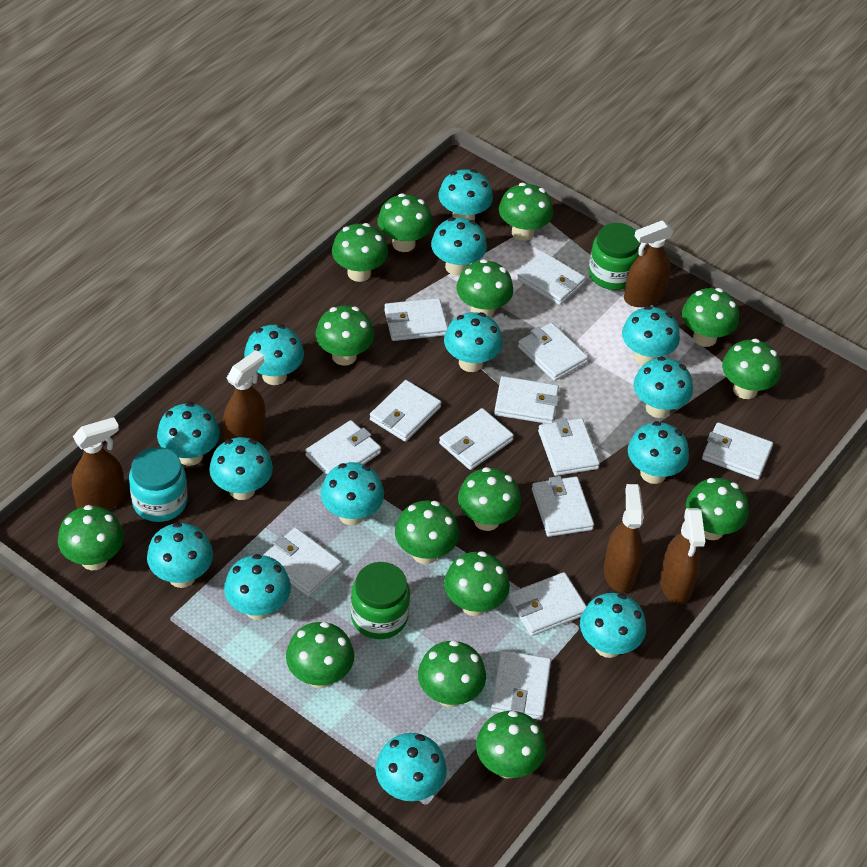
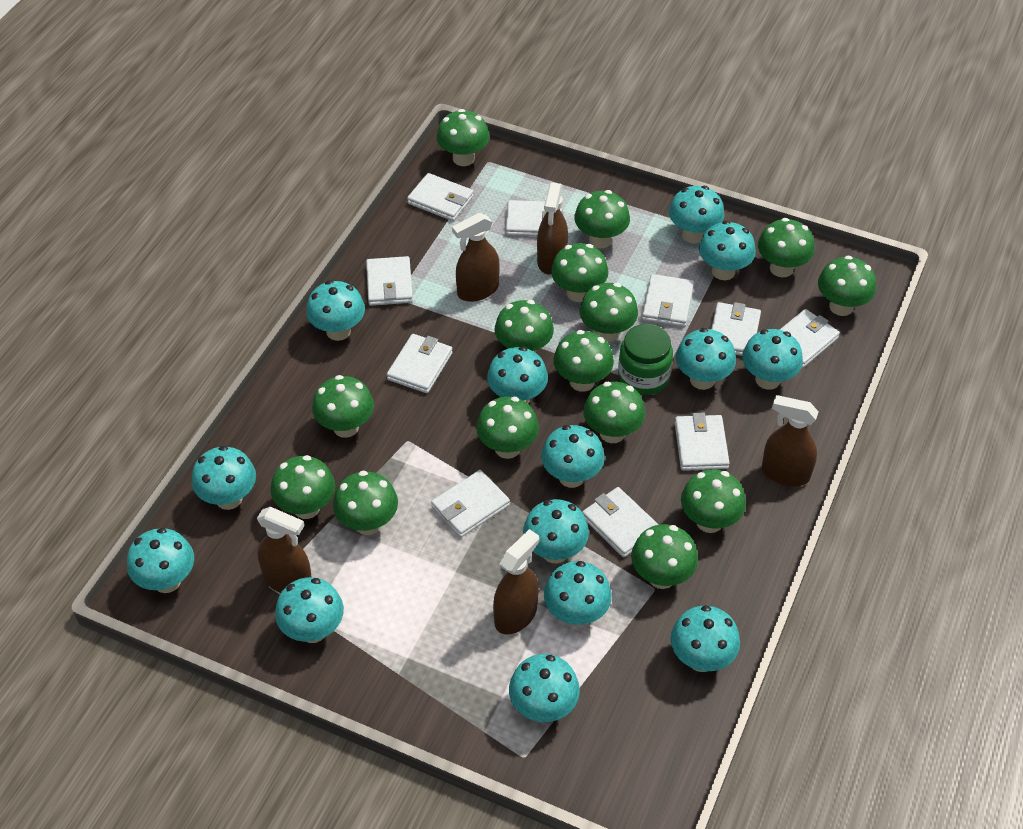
green jar: [351,562,410,639] [589,223,640,290] = 2 -> [618,324,673,395] = 1
turquoise jar: [129,447,187,522] = 1 -> none = 0
white wallet: [264,527,342,597] [305,420,381,475] [370,380,441,442] [384,298,448,341] [439,408,514,470] [491,650,551,720] [494,376,559,424] [508,572,587,636] [516,251,586,305] [518,323,588,381] [532,476,594,537] [538,418,600,476] [702,422,773,480] = 13 -> [366,256,413,306] [387,334,453,393] [407,173,474,221] [431,470,510,537] [506,200,563,237] [582,487,659,557] [642,274,694,327] [675,413,730,471] [711,302,761,356] [780,309,840,368] = 10

